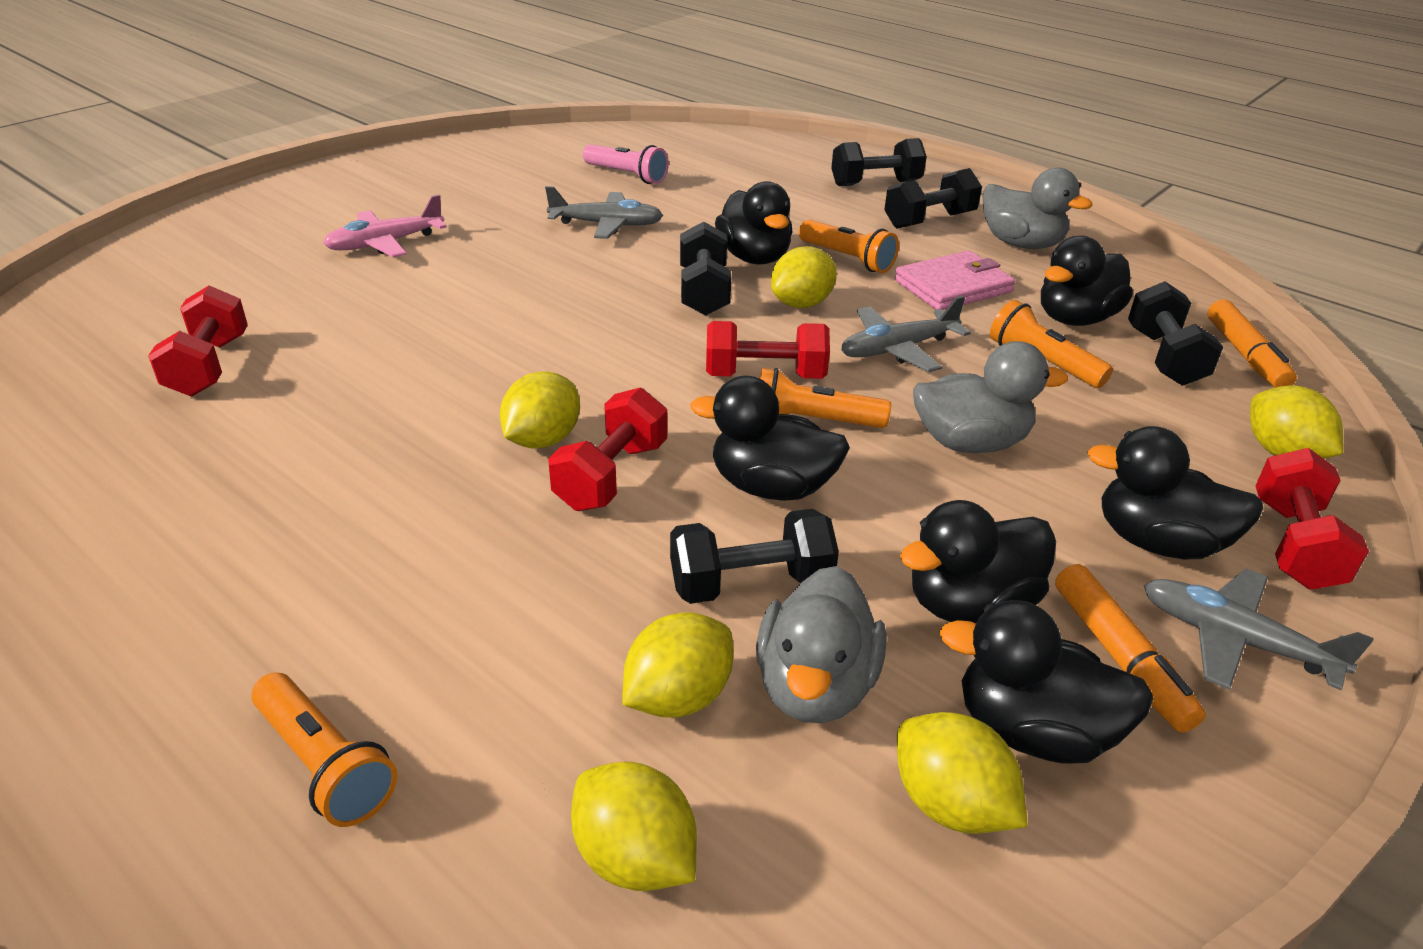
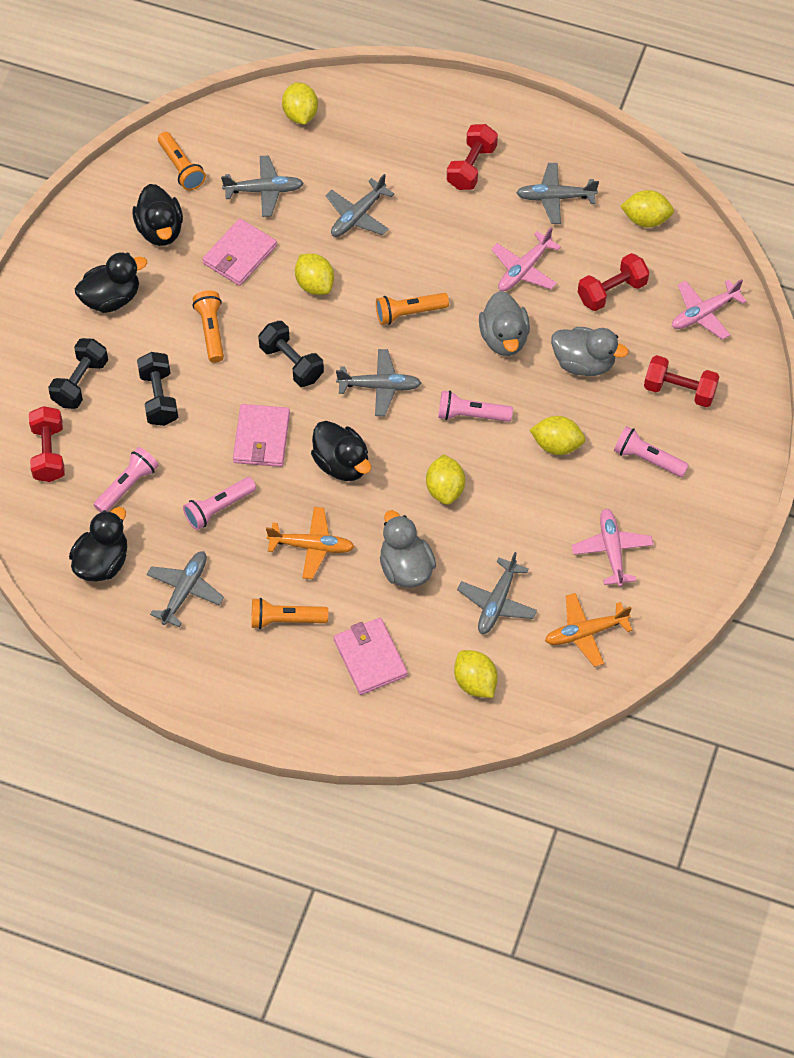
black duck: [690,376,850,501] [715,181,792,265] [900,500,1056,623] [939,600,1154,764] [1041,236,1133,326] [1087,426,1263,559] = 6 -> [69,507,127,582] [75,253,147,313] [132,184,183,246] [311,421,371,481] = 4
black dumbbell: [670,509,839,604] [680,222,731,315] [831,138,927,186] [884,168,982,229] [1128,281,1223,386] = 5 -> [48,338,108,409] [137,352,178,426] [258,321,324,387] = 3
grey plane: [545,186,663,239] [841,296,971,372] [1144,568,1374,690] = 3 -> [146,551,224,627] [221,155,304,217] [326,174,394,237] [336,349,421,416] [457,552,537,634] [516,163,599,224] = 6
orange marker: [1055,564,1206,733] [1208,299,1297,388] = 2 -> none = 0
orange plane: none = 0 -> [266,507,355,579] [545,593,632,667] = 2
pink flashlight: [583,144,669,184] = 1 -> [94,447,159,513] [183,477,256,530] [438,391,513,422] [614,426,689,477] = 4
pink plane: [323,194,447,257] = 1 -> [491,227,561,291] [572,508,653,587] [672,279,747,340] = 3
pink wallet: [895,250,1015,310] = 1 -> [202,219,277,286] [233,404,290,467] [334,618,408,695] = 3

